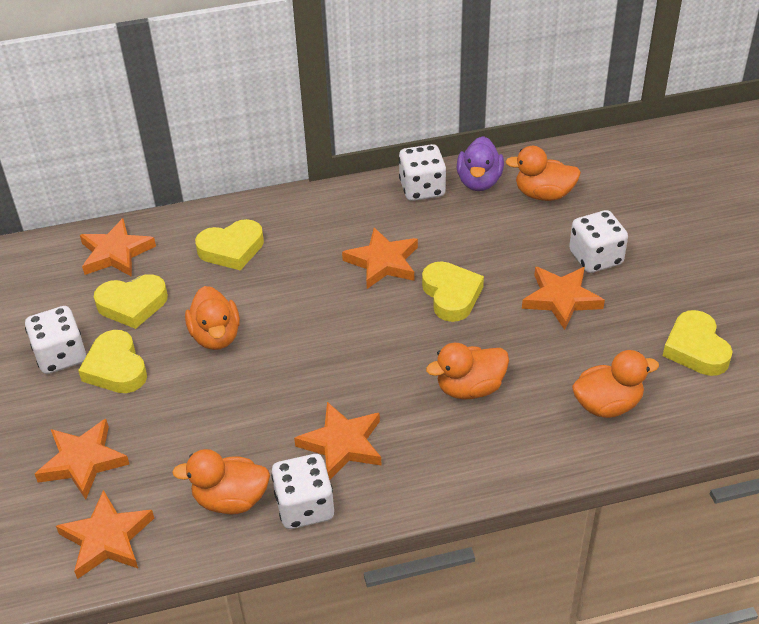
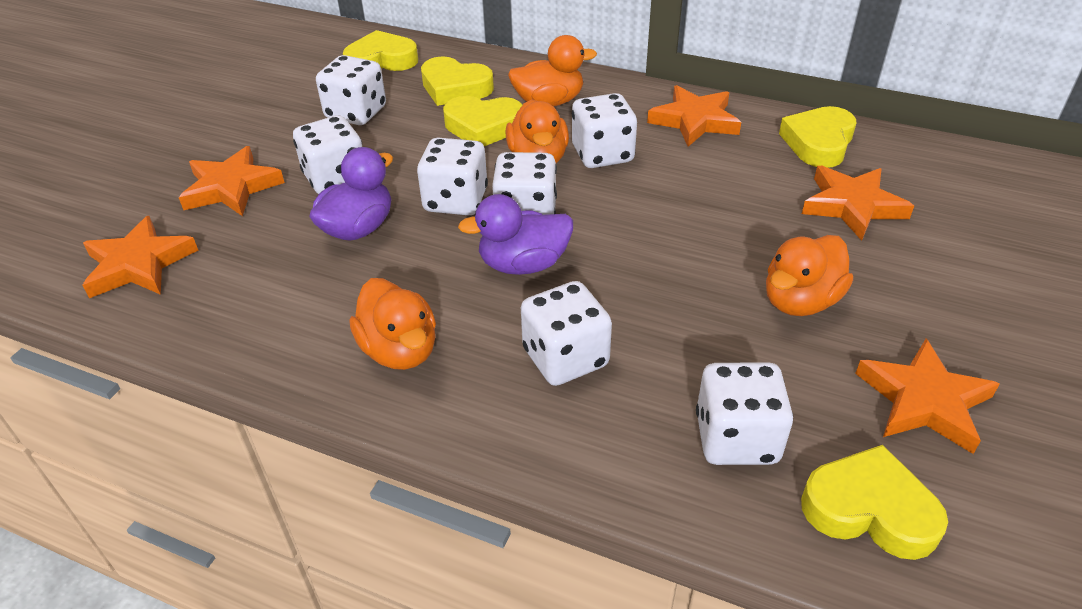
orange duck: [172,449,270,514] [185,286,240,350] [426,343,509,399] [505,146,581,201] [572,350,659,418] = 5 -> [350,278,436,370] [506,100,569,163] [508,35,597,107] [766,235,853,316] = 4
orange star: [35,419,129,500] [56,490,154,579] [80,218,156,277] [294,402,382,480] [342,228,418,289] [522,267,605,330] = 6 -> [82,216,198,298] [179,146,285,216] [647,85,741,147] [802,166,914,241] [855,339,999,454] = 5
purple duck: [457,136,504,191] = 1 -> [309,147,393,241] [458,194,573,275] = 2
white dice: [25,306,86,374] [271,454,334,529] [399,144,446,201] [569,210,628,273] = 4 -> [293,115,362,194] [316,55,386,125] [417,138,488,215] [492,152,557,215] [521,281,612,386] [572,93,637,168] [696,362,793,465] = 7

